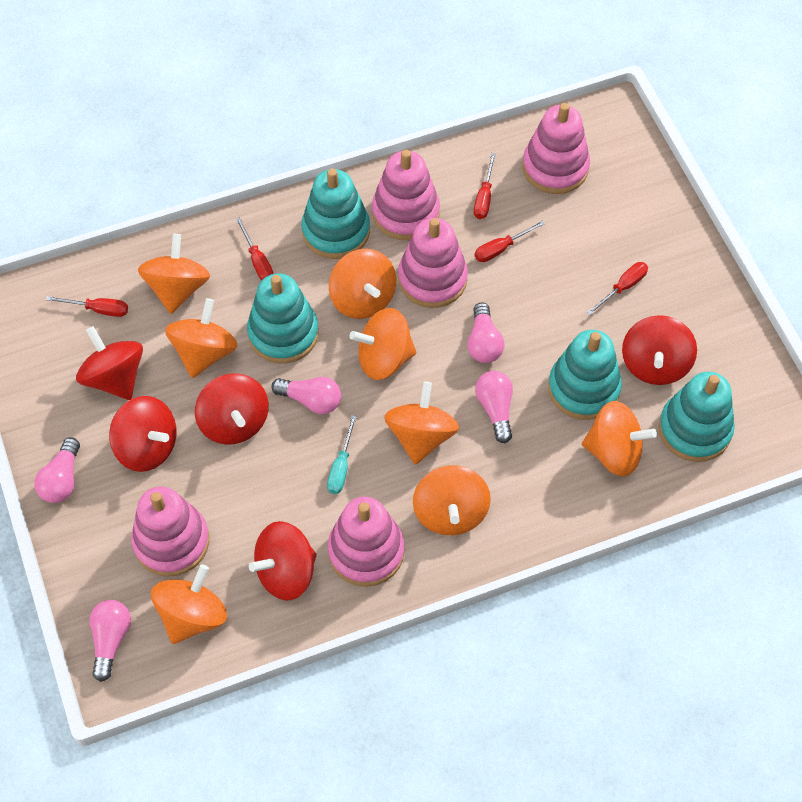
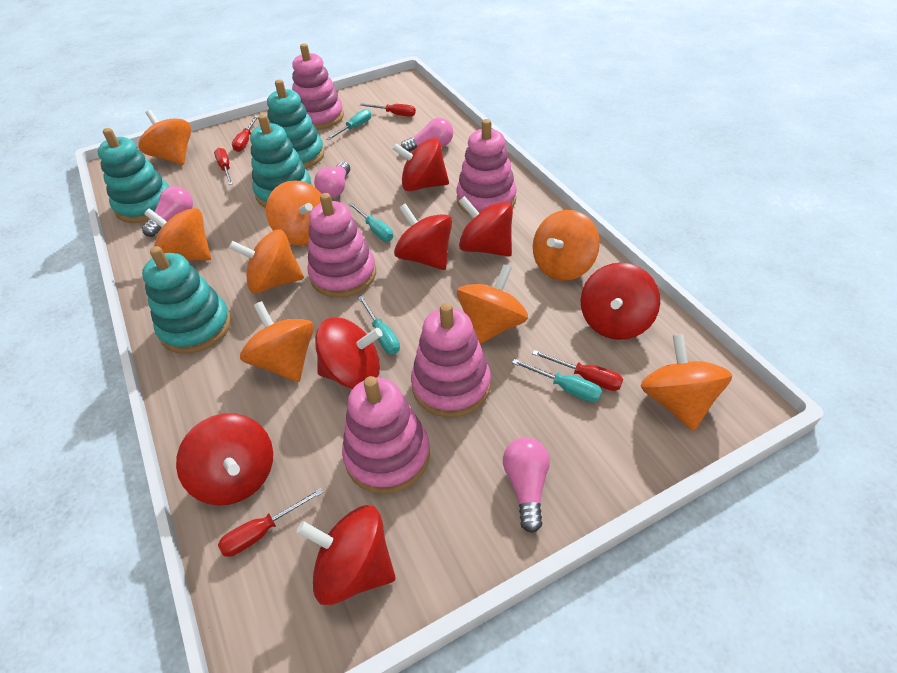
pink light bulb: [34,438,80,503] [89,600,131,682] [271,377,341,414] [467,302,504,363] [475,371,513,443] = 5 -> [142,186,193,237] [314,162,350,198] [401,118,453,152] [503,437,550,533] = 4
red spinning top: [76,326,143,400] [109,396,177,472] [195,373,269,445] [249,521,317,601] [622,315,697,385] = 5 -> [176,413,273,505] [297,505,395,605] [315,318,383,389] [392,138,449,191] [394,203,452,270] [459,196,513,257] [581,263,660,340] = 7
turquoise screwdriver: [327,415,357,494] = 1 -> [326,109,372,140] [348,202,393,241] [358,296,400,354] [512,359,602,402] = 4

